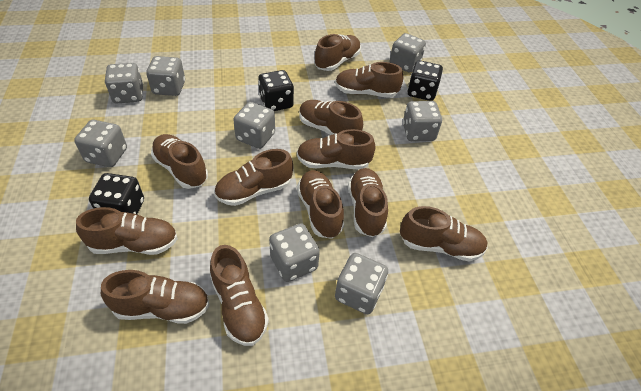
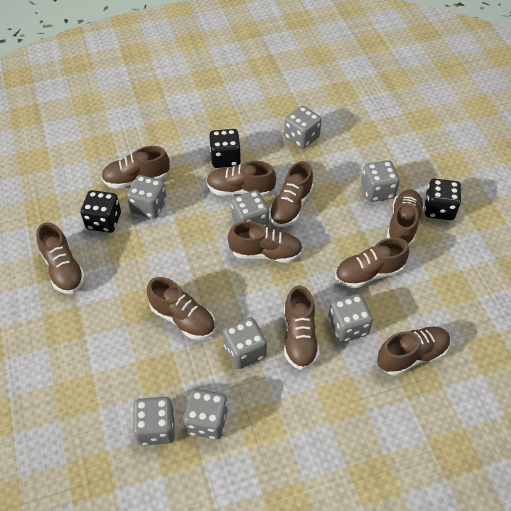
brown shoe: [76,207,178,255] [101,270,209,324] [151,134,208,189] [210,245,269,346] [214,149,293,206] [297,129,375,169] [297,170,344,239] [299,100,363,135] [314,34,361,71] [335,62,403,98] [348,168,388,237] [400,206,488,262] = 12 -> [37,222,85,294] [101,146,170,189] [147,277,215,340] [206,161,276,197] [228,221,303,263] [269,161,313,227] [284,285,320,370] [335,238,409,289] [377,326,451,376] [387,190,424,246] = 10

